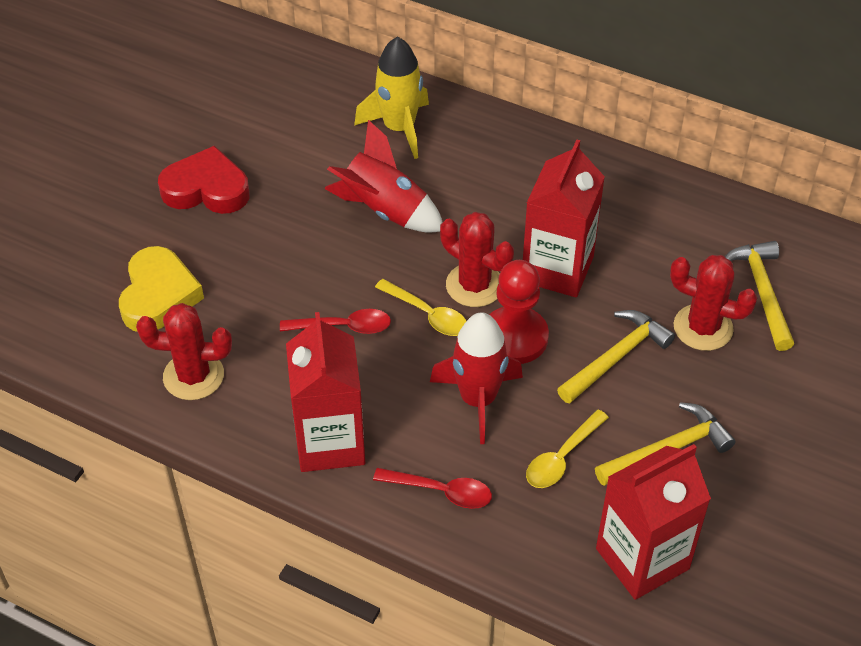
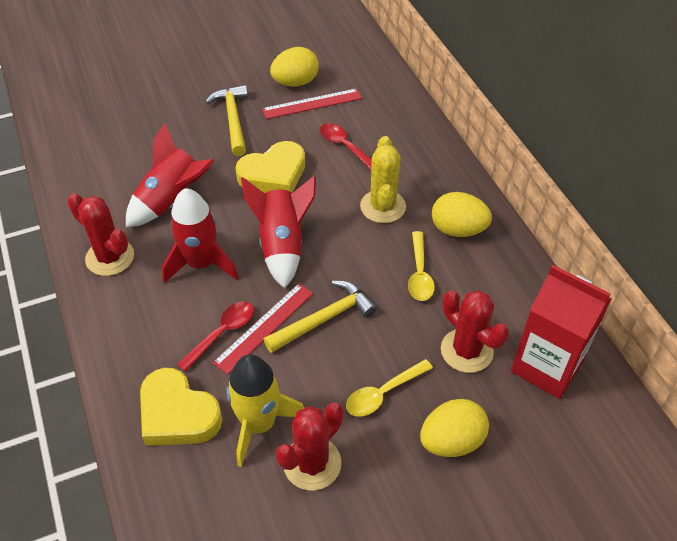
red carton: [286,312,365,472] [523,140,605,297] [596,444,711,600] = 3 -> [511,265,612,399] = 1
red heart: [158,146,250,214] = 1 -> none = 0
red pawn: [489,260,549,364] = 1 -> none = 0
red rocket: [324,120,443,233] [430,312,523,444] = 2 -> [126,123,215,227] [162,188,238,283] [241,175,316,289] = 3
red ruler: none = 0 -> [213,283,313,375] [262,88,362,119] = 2
yellow cactus: none = 0 -> [360,136,406,223] = 1
yellow egg: none = 0 -> [270,47,319,87] [420,399,489,457] [432,192,492,237] = 3
yellow hammer: [557,310,675,403] [595,402,735,486] [725,241,794,351] = 3 -> [205,85,248,156] [263,281,377,353] = 2
yellow heart: [119,246,204,332] = 1 -> [140,368,223,446] [235,141,305,193] = 2

